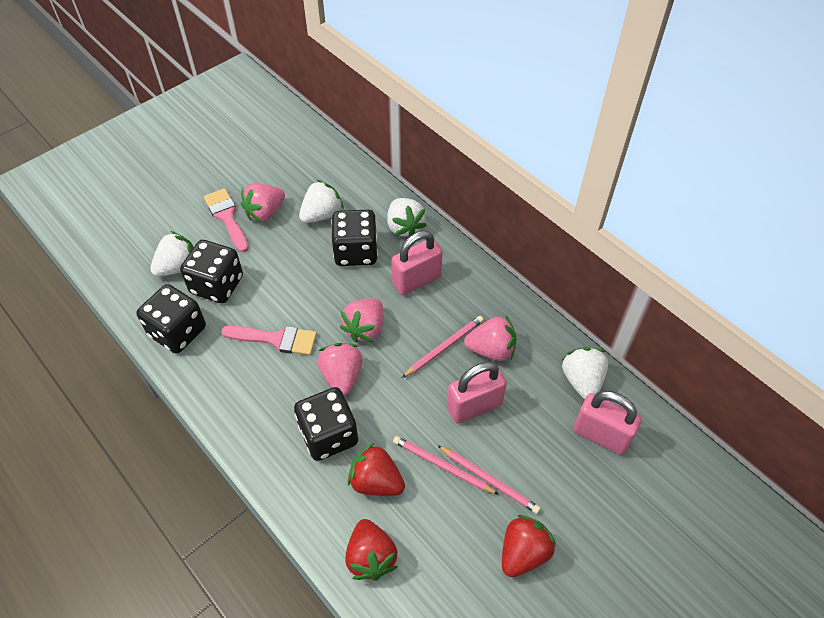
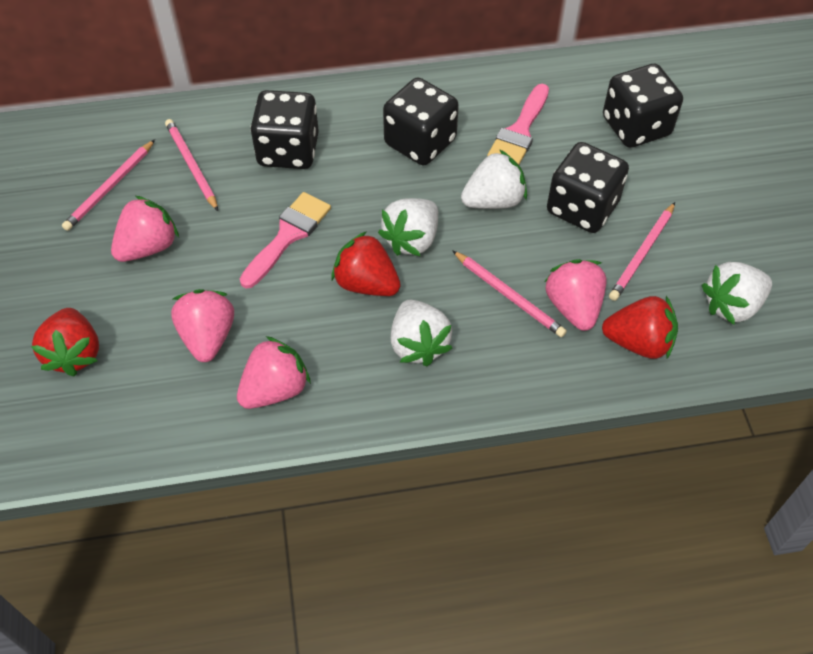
pink padlock: [391,231,443,295] [447,362,507,424] [573,391,642,455] = 3 -> none = 0
pink pencil: [393,436,499,495] [402,316,484,378] [437,445,541,514] = 3 -> [62,139,155,231] [165,119,218,211] [452,250,567,337] [609,202,675,301] = 4

